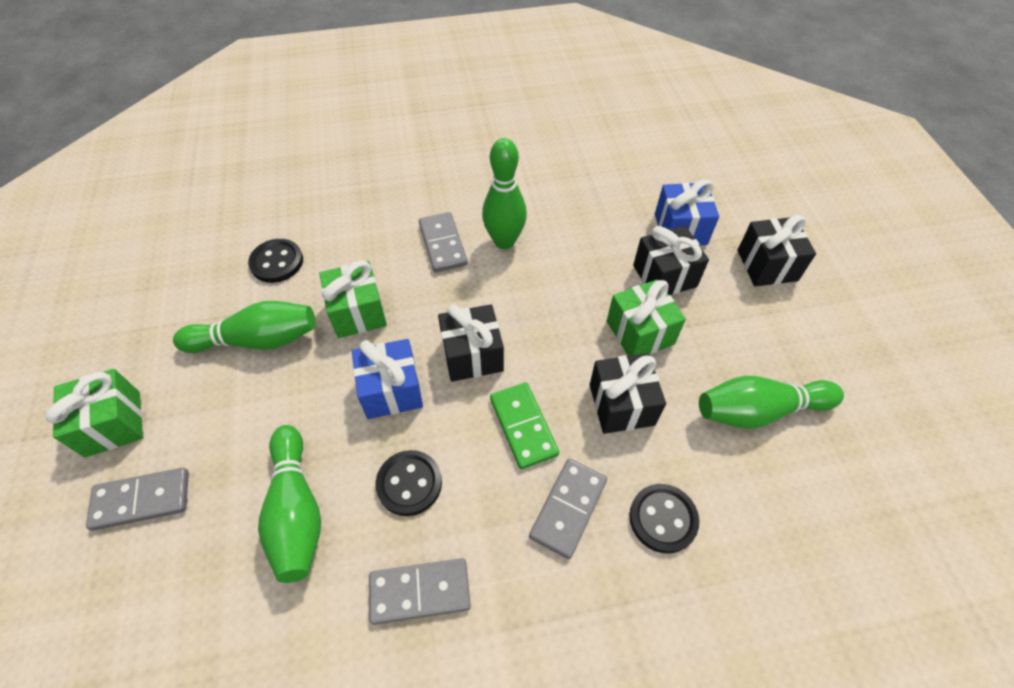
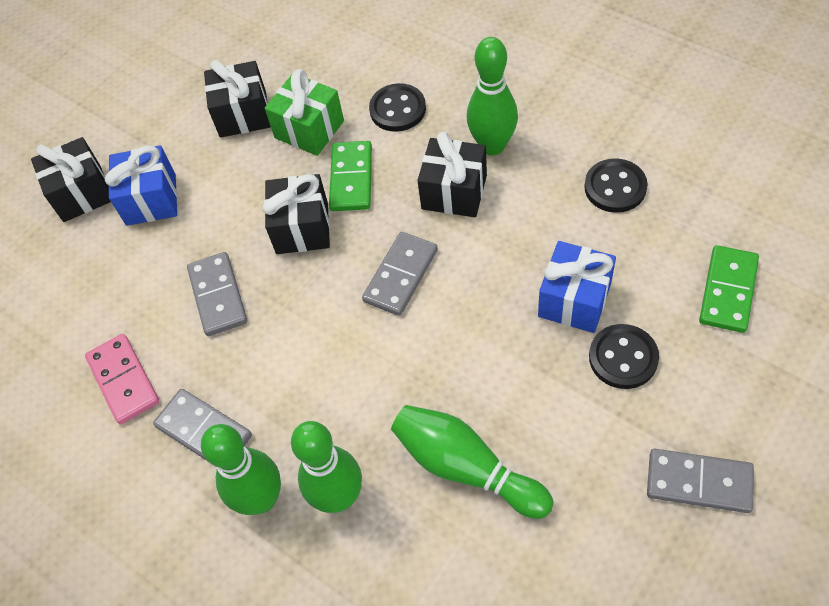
green domino: [490,382,559,469] = 1 -> [329,141,372,211] [699,245,759,333] = 2
green gift: [45,369,143,457] [319,261,387,338] [607,280,686,356] = 3 -> [265,69,344,156] = 1
pink domino: none = 0 -> [85,334,159,425] = 1

